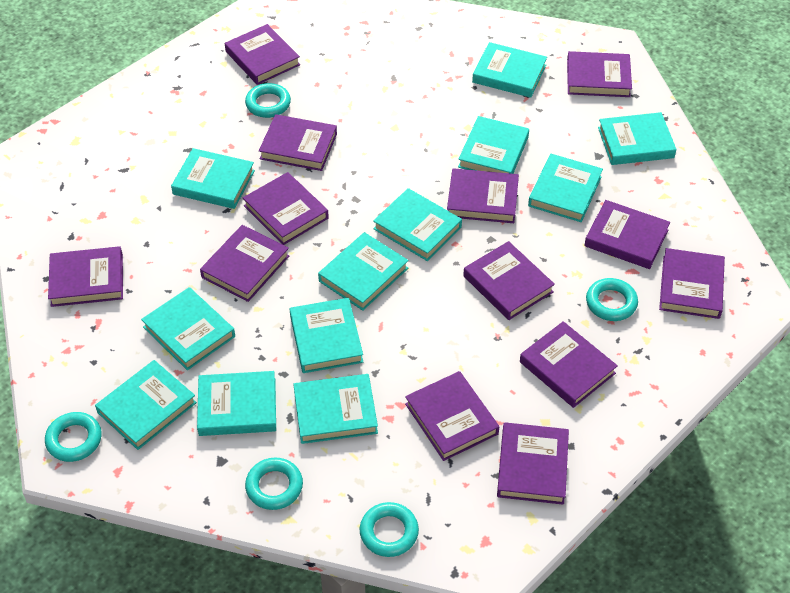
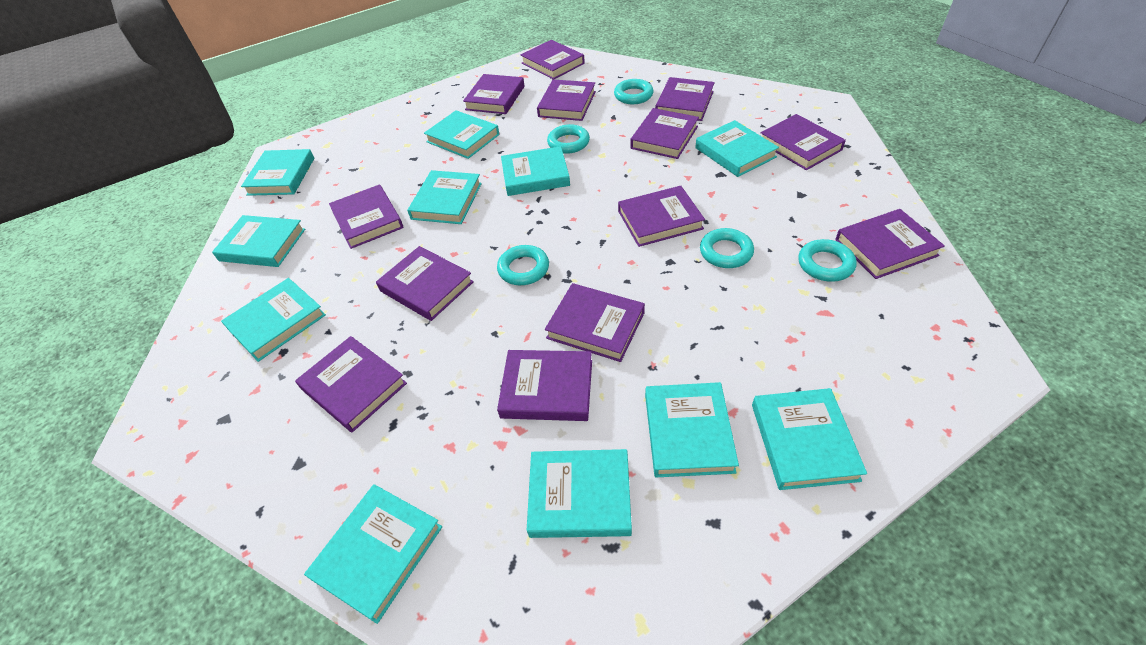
turquoise book: [95,360,197,450] [141,287,235,370] [171,148,255,209] [197,371,276,436] [290,298,363,373] [293,374,378,444] [318,232,409,311] [373,188,462,261] [458,116,529,174] [472,42,547,98] [528,154,603,222] [598,112,677,165] = 12 -> [212,215,305,267] [221,278,326,362] [241,149,314,196] [304,484,442,624] [407,170,482,224] [424,110,500,159] [501,146,570,196] [527,449,632,538] [645,382,739,477] [695,120,779,177] [752,388,867,490] = 11

